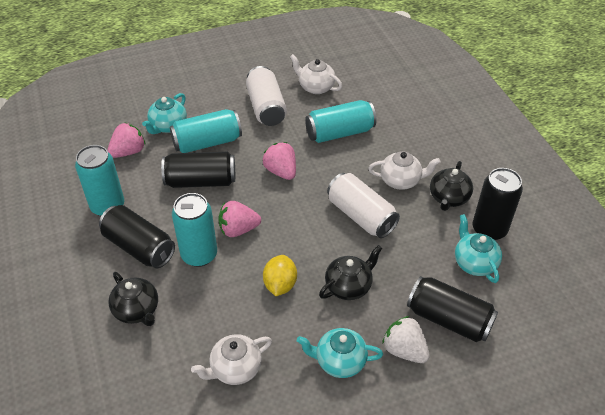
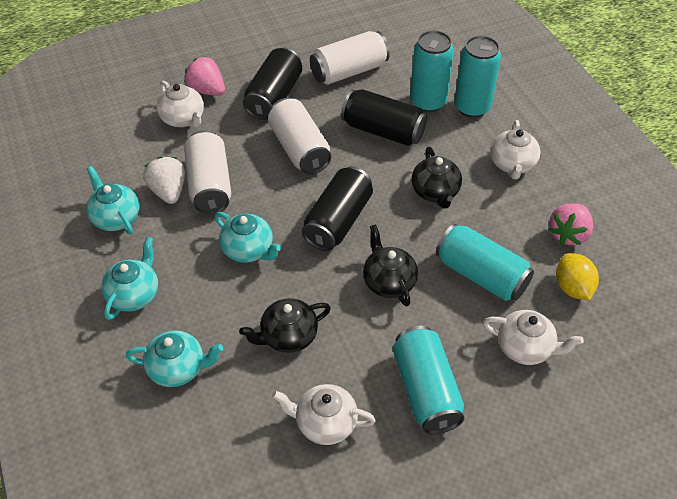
black can: [99,205,175,269] [161,152,235,188] [407,276,498,342] [473,168,523,240] = 4 -> [243,48,302,120] [302,167,373,251] [341,89,427,146] = 3
pink strawberry: [107,122,146,158] [218,201,261,237] [262,142,296,180] = 3 -> [184,56,225,96] [548,204,593,246] = 2
turquoise teapot: [142,93,187,134] [297,328,383,378] [455,214,502,283] = 3 -> [86,166,140,234] [101,237,158,320] [126,330,223,387] [215,212,281,263] = 4
white can: [246,66,287,126] [327,173,400,238] = 2 -> [184,130,231,214] [268,98,331,175] [310,31,390,85] = 3
white teapot: [191,334,272,385] [290,54,342,94] [368,151,440,190] = 3 -> [156,81,204,128] [272,384,376,445] [483,310,584,365] [491,120,540,179] = 4

